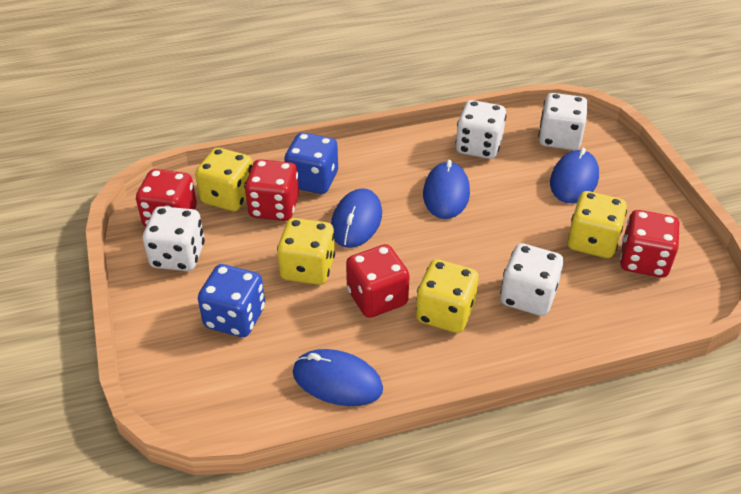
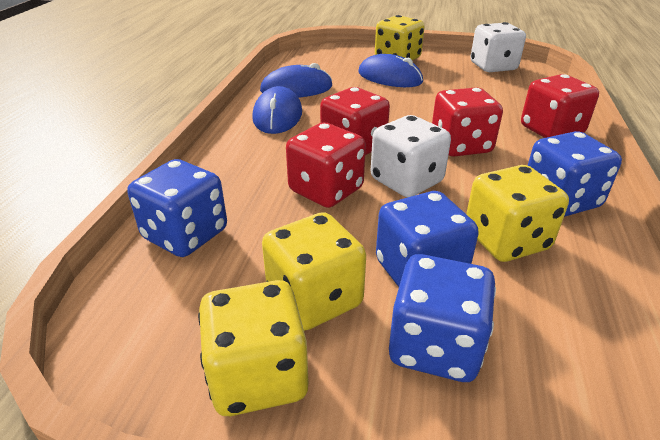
blue dice: [198,264,265,337] [284,133,338,194] = 2 -> [128,159,227,257] [376,191,479,287] [389,254,496,382] [528,131,622,217] = 4
blue mouse: [293,349,383,406] [331,188,382,248] [423,160,470,219] [550,148,599,203] = 4 -> [252,86,302,134] [260,63,333,98] [358,54,423,87] = 3
white dice: [143,206,205,271] [456,100,506,159] [500,243,563,316] [538,93,588,150] = 4 -> [371,115,451,197] [470,22,526,72] = 2

